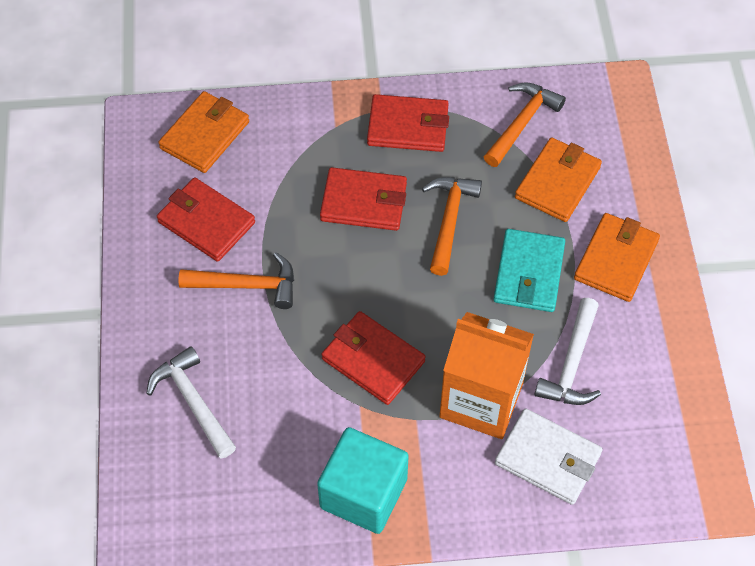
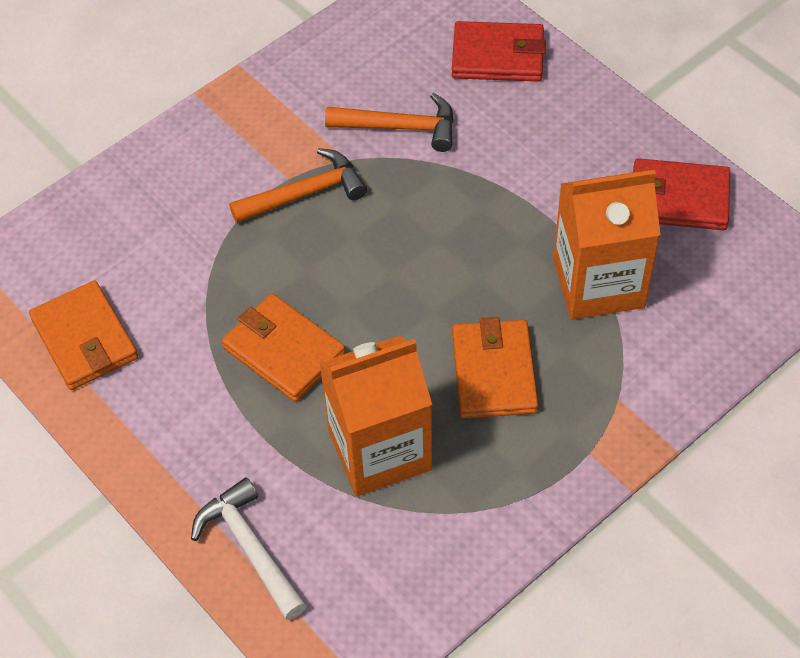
orange carton: [439,312,534,439] = 1 -> [320,335,432,496] [553,170,660,319] = 2
orange hammer: [179,252,294,309] [422,177,482,276] [484,82,566,167] = 3 -> [229,148,367,223] [325,93,454,152] = 2
red wallet: [157,178,255,262] [320,167,407,231] [321,311,426,405] [367,94,449,152] = 4 -> [452,21,546,82] [633,158,730,230] = 2
turquoise cube: [317,427,409,534] = 1 -> none = 0
turquoise wallet: [493,229,565,312] = 1 -> none = 0
white hammer: [146,346,236,459] [534,298,601,405] = 2 -> [191,477,307,620] = 1
white wallet: [495,409,603,505] = 1 -> none = 0

